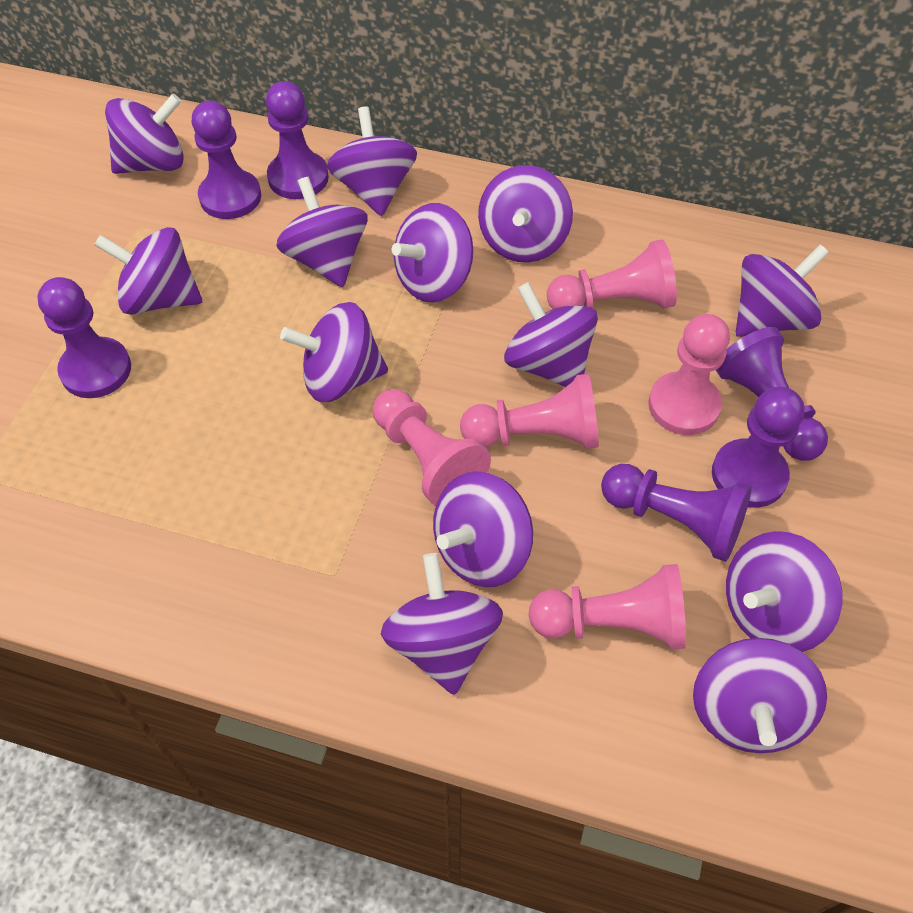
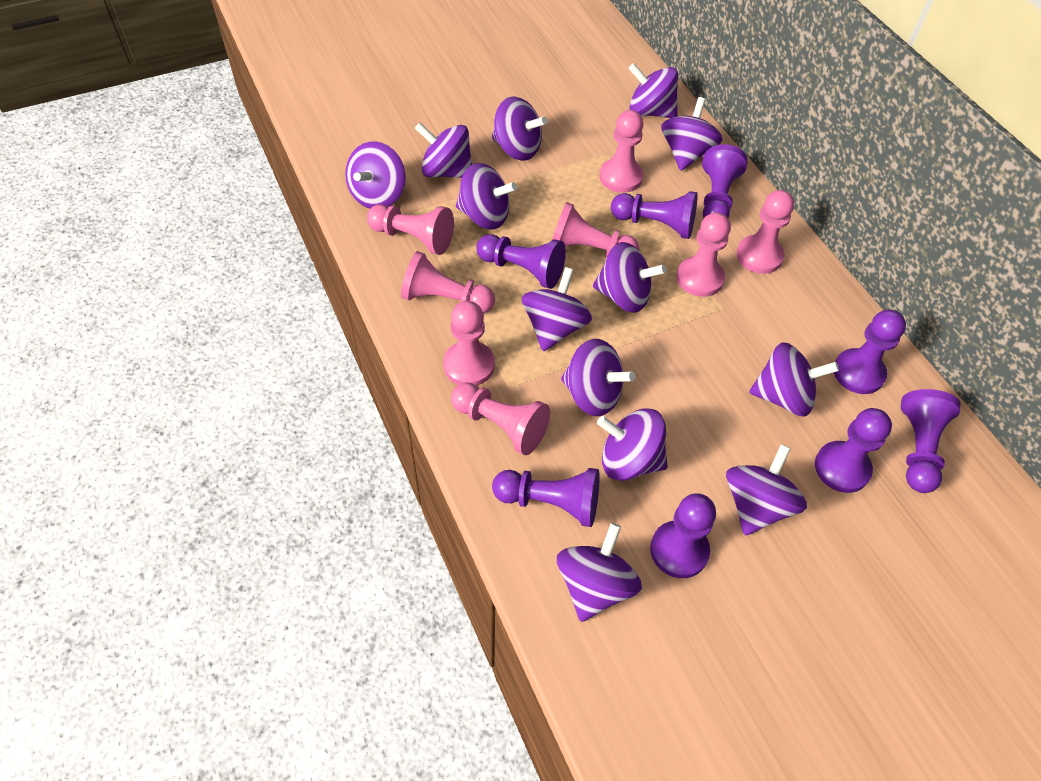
pink pawn: [373,389,491,506] [460,374,599,449] [529,564,686,649] [547,239,677,309] [648,314,730,435] = 5 -> [367,204,454,255] [401,251,495,313] [443,301,495,386] [451,382,550,455] [552,202,640,258] [599,110,644,193] [676,212,731,297] [736,190,794,274] = 8
purple pawn: [37,277,131,398] [192,100,261,219] [266,81,329,199] [601,464,752,562] [712,387,804,508] [716,327,828,461] = 6 -> [476,234,566,289] [492,468,600,527] [611,191,698,239] [650,493,716,578] [702,144,748,218] [815,408,892,493] [834,310,906,394] [901,389,961,493] = 8

